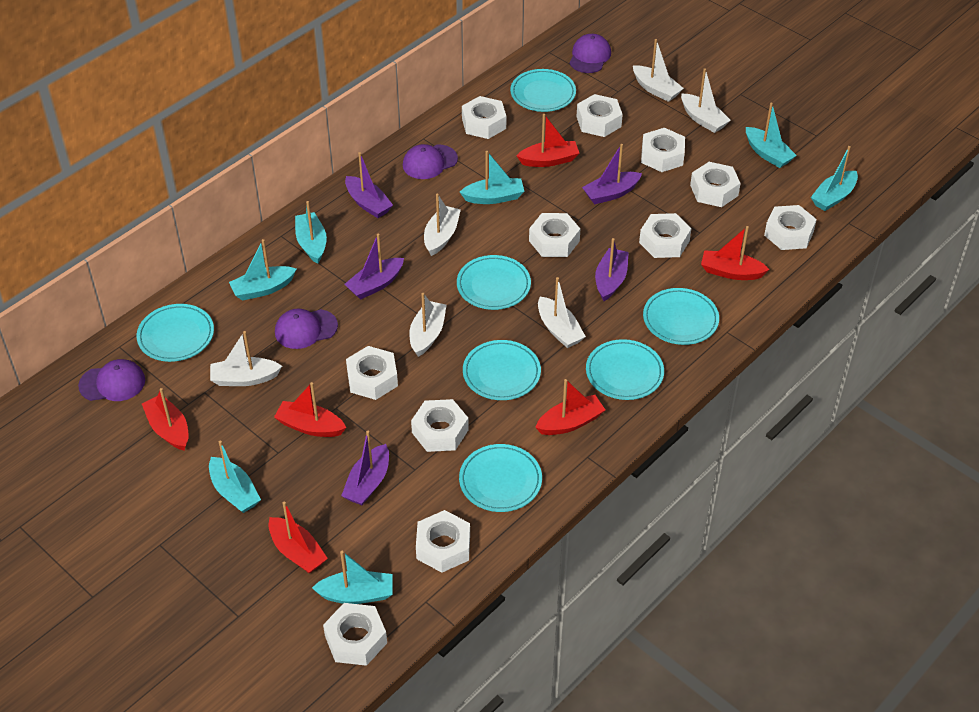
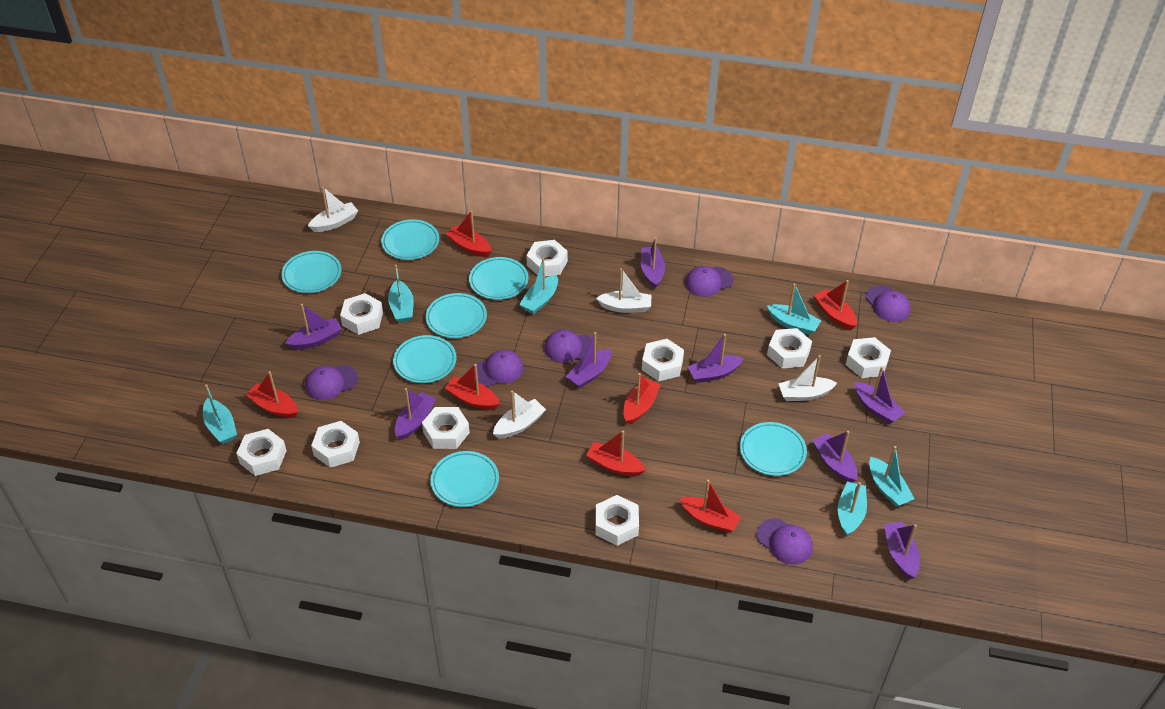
purple boat: [341,431,389,505] [344,233,404,300] [345,152,393,218] [582,144,642,205] [595,238,629,301] = 5 -> [285,304,342,350] [395,388,436,440] [566,332,611,388] [641,237,665,288] [688,334,744,383] [813,431,858,482] [855,366,905,424] [884,522,920,579] = 8
purple cap: [78,359,145,401] [275,309,338,349] [403,144,458,179] [569,34,611,73] = 4 -> [305,365,358,400] [474,350,523,387] [544,329,592,362] [685,266,733,297] [757,518,813,565] [866,285,910,322] = 6
red boat: [142,388,188,451] [268,501,328,574] [274,382,346,437] [516,114,579,167] [535,379,605,435] [701,226,770,280] = 6 -> [246,371,298,418] [445,364,500,410] [446,211,492,257] [586,431,646,476] [623,373,661,425] [680,480,741,533] [814,280,857,330] = 7
turquoise boat: [209,441,261,513] [229,239,296,301] [295,201,327,264] [312,551,393,604] [460,151,524,204] [746,103,797,168] [811,146,858,211] = 7 -> [203,384,237,444] [388,265,414,323] [519,258,558,314] [767,283,821,335] [838,481,867,536] [869,446,915,507] = 6
white boat: [210,331,282,386] [409,293,447,357] [424,194,461,256] [538,277,586,348] [633,39,684,102] [681,68,731,133] = 6 -> [308,186,358,232] [493,390,546,439] [596,268,651,313] [778,355,837,401] = 4
white nut: [323,603,387,666] [346,346,398,400] [411,399,469,452] [416,510,470,573] [462,96,506,139] [529,213,580,257] [576,94,623,137] [639,213,692,258] [641,128,685,172] [690,162,741,207] [764,205,817,250] = 11 -> [236,429,287,476] [311,421,360,468] [340,293,383,335] [422,407,470,449] [526,240,568,276] [596,495,639,546] [642,339,684,381] [767,328,812,368] [846,337,891,378] = 9

